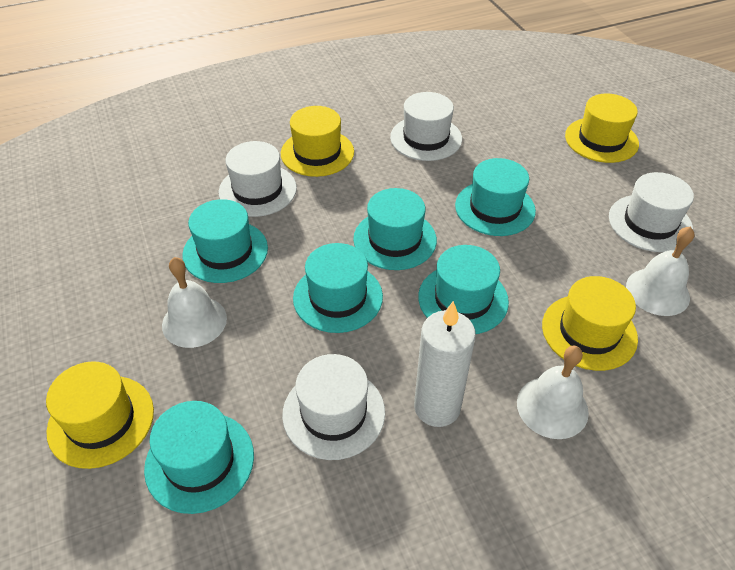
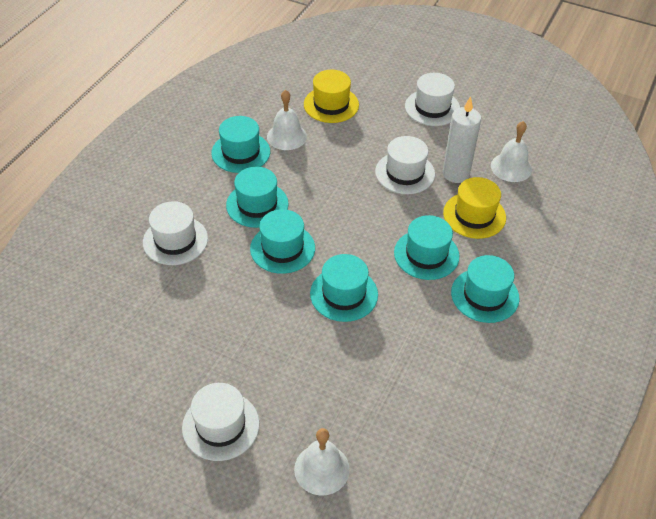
yellow hat: [46,361,154,469] [281,106,354,177] [542,276,638,371] [565,93,639,163] = 4 -> [304,70,359,123] [443,177,506,239] = 2

